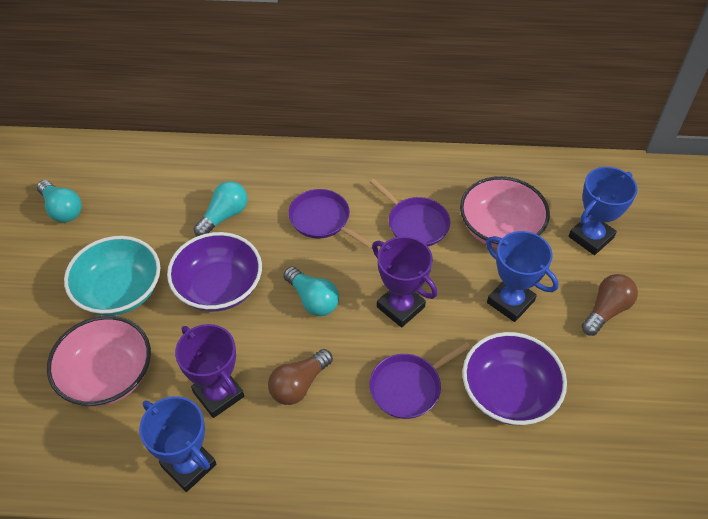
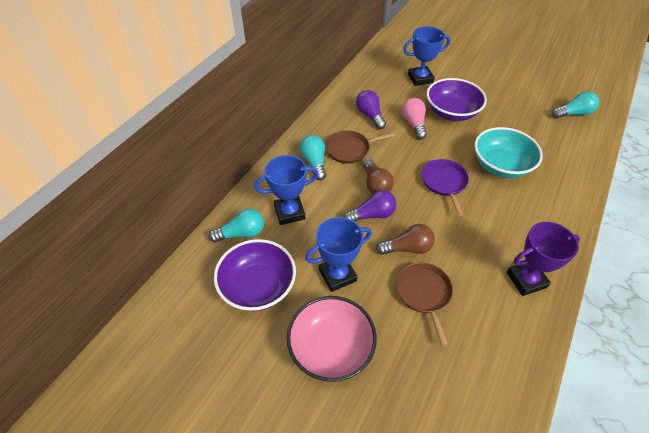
brown pan: none = 0 -> [325,130,395,163] [396,262,453,346] = 2
pink bowl: [47,316,151,407] [460,176,550,248] = 2 -> [287,296,377,382] = 1
pink light bulb: none = 0 -> [402,98,427,139] = 1
purple light bulb: none = 0 -> [343,190,396,222] [356,90,386,129] = 2
purple pan: [288,189,373,248] [369,342,471,419] [370,179,450,246] = 3 -> [421,159,469,216] = 1
purple trophy: [175,324,244,418] [372,236,437,328] = 2 -> [507,222,580,296] = 1

